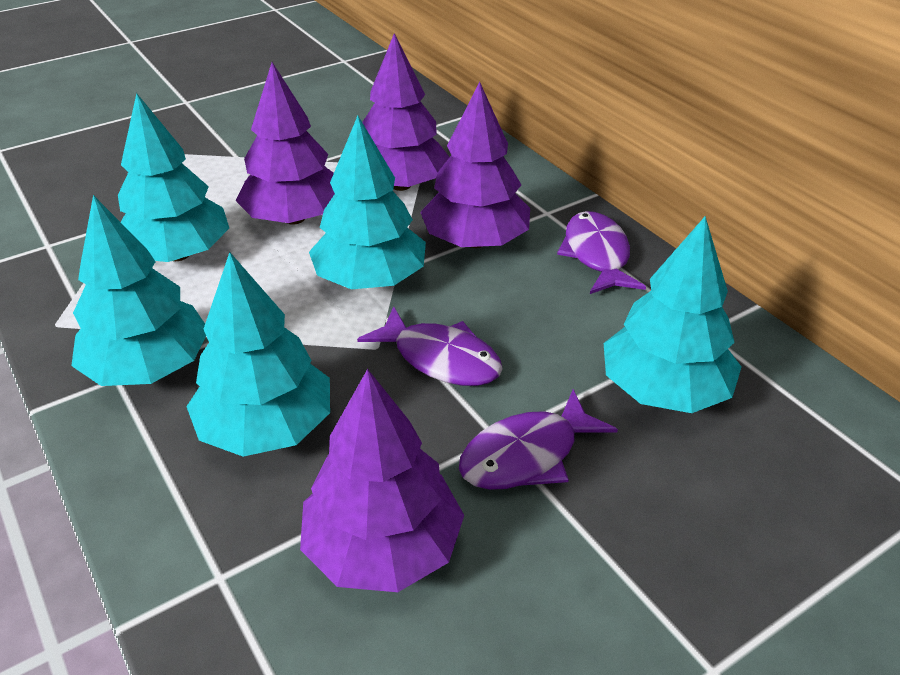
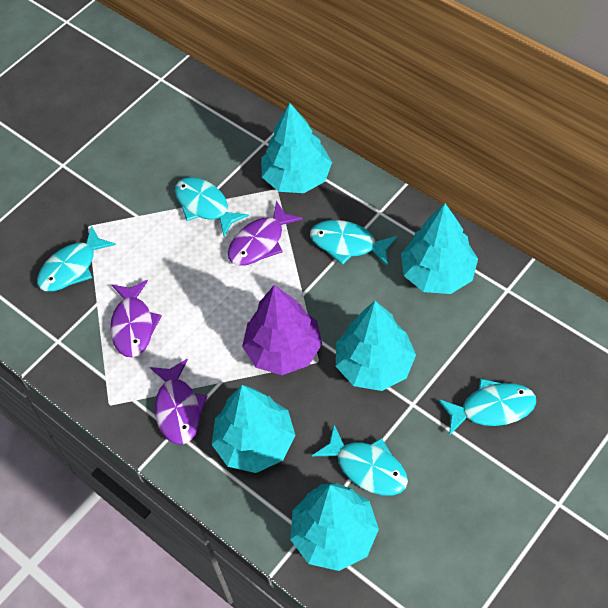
purple tree: [236,62,335,225] [300,369,464,592] [362,33,449,191] [420,82,530,248] = 4 -> [242,285,322,375] = 1
turquoise fish: none = 0 -> [37,225,116,291] [175,177,249,237] [310,220,398,266] [312,425,408,496] [438,378,536,436] = 5

